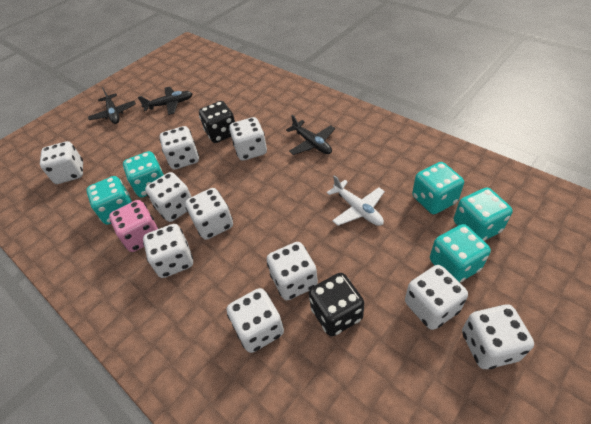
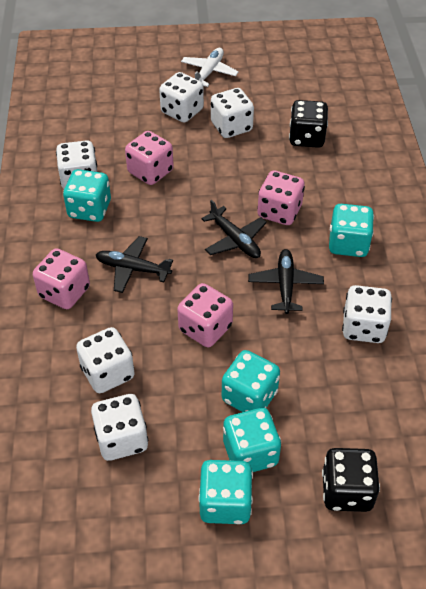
pink dice: [109,200,159,252] = 1 -> [33,248,90,309] [125,131,174,185] [177,283,233,347] [257,170,305,225] = 4
white dice: [40,141,83,184] [143,224,193,278] [145,172,192,222] [160,126,199,169] [185,188,233,240] [227,288,284,353] [229,117,267,161] [267,242,318,300] [405,265,468,330] [462,304,534,369] = 10 -> [56,140,97,189] [76,327,135,393] [91,394,148,461] [159,72,204,123] [211,88,254,138] [342,285,392,343] = 6

